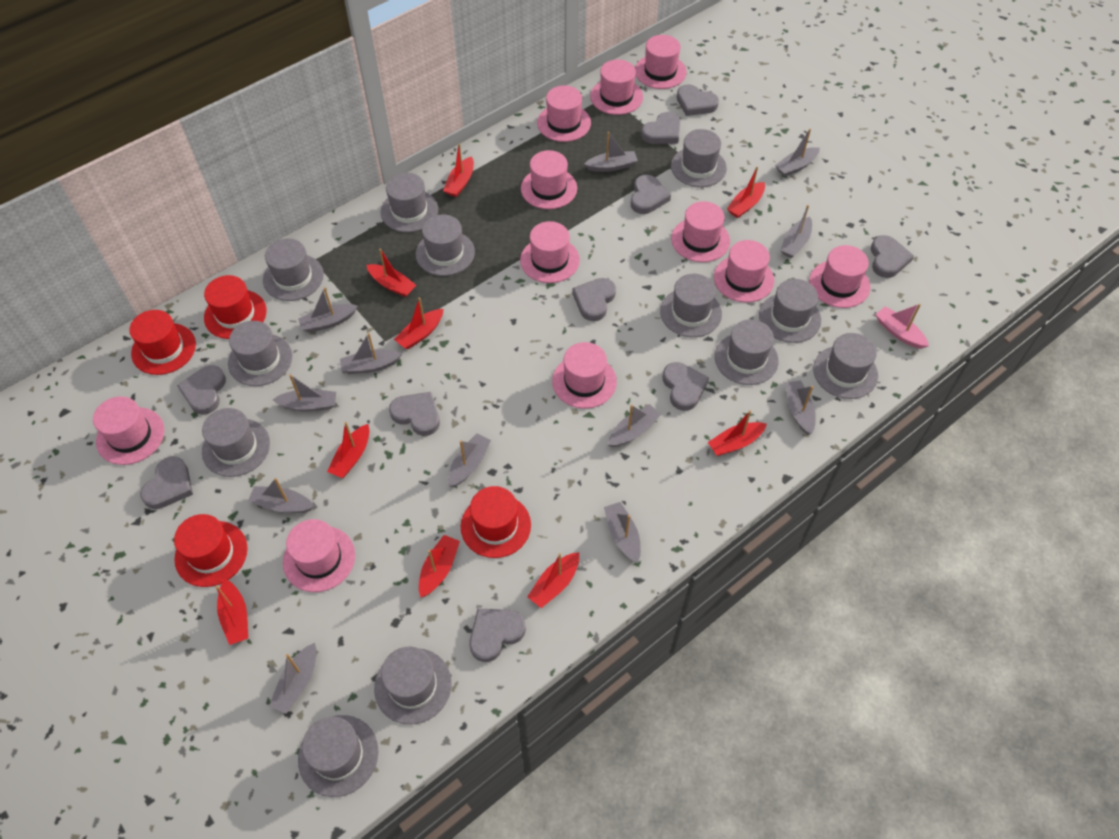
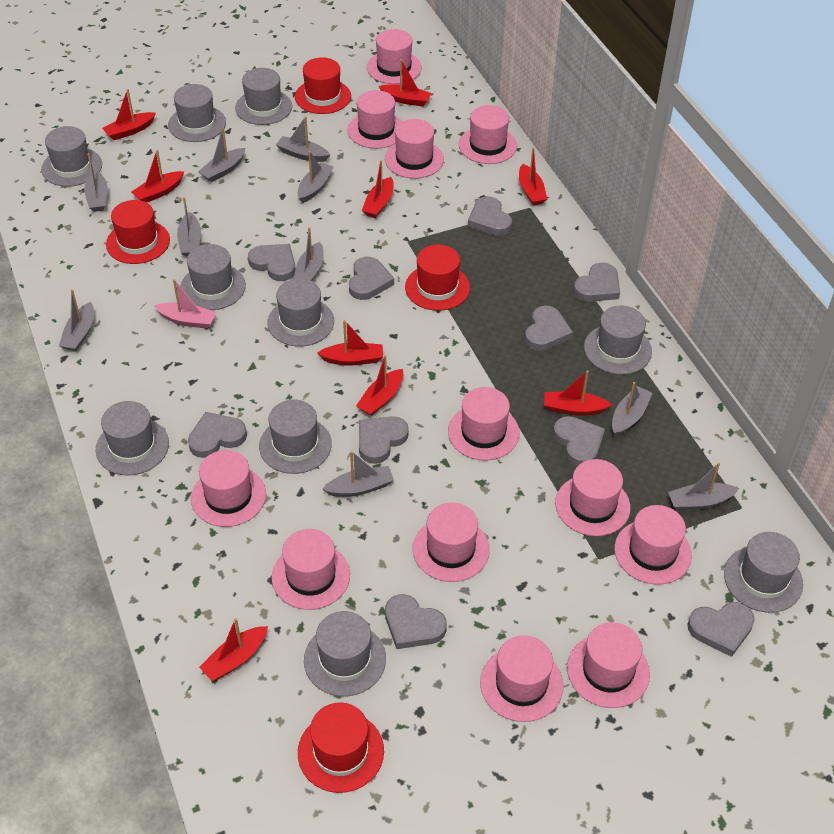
grey boat: [248,478,315,513] [269,643,317,714] [273,374,336,412] [298,287,358,333] [340,333,402,374] [448,433,491,487] [584,132,638,172] [604,502,641,563] [608,404,661,447] [775,129,820,177] [780,205,812,258] [785,380,816,435] = 12 -> [59,289,94,351] [84,153,108,212] [177,197,201,257] [198,127,245,182] [276,116,330,162] [293,227,324,281] [298,151,334,203] [322,451,394,497] [612,382,653,436] [668,462,739,510] = 10
grey hat: [202,408,270,477] [228,321,292,386] [263,239,324,301] [298,715,379,797] [374,647,451,725] [381,173,438,232] [415,214,475,276] [660,274,722,337] [671,129,727,187] [715,319,778,385] [759,279,821,343] [813,333,878,399] = 12 -> [41,126,102,187] [96,401,169,475] [168,84,226,142] [180,244,246,310] [235,68,292,125] [259,400,332,474] [267,279,334,347] [304,611,386,696] [584,305,652,375] [724,532,803,613] = 10
pink hat: [93,396,164,465] [283,519,355,592] [520,221,580,283] [521,150,577,209] [537,85,591,142] [552,342,617,409] [590,60,643,115] [635,35,687,89] [671,201,730,262] [714,240,774,303] [809,245,870,308] = 11 -> [191,450,266,527] [272,529,350,610] [347,90,402,149] [367,29,422,84] [385,119,444,179] [412,502,490,582] [448,387,520,461] [459,105,517,164] [480,635,564,722] [555,459,630,536] [567,622,650,708] [614,505,692,585] = 12

